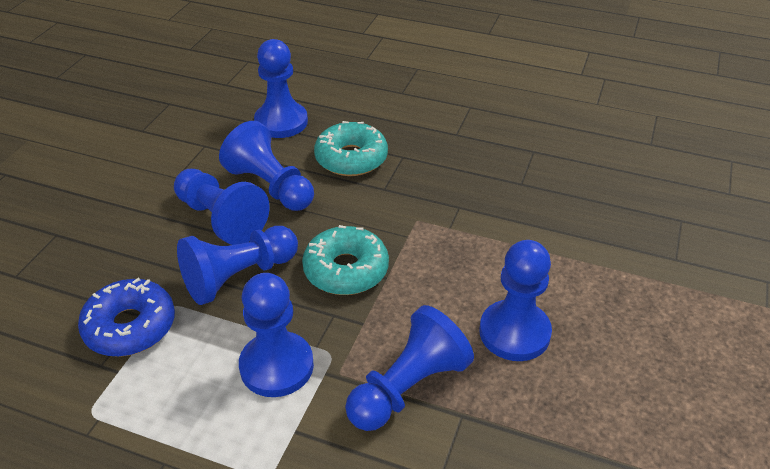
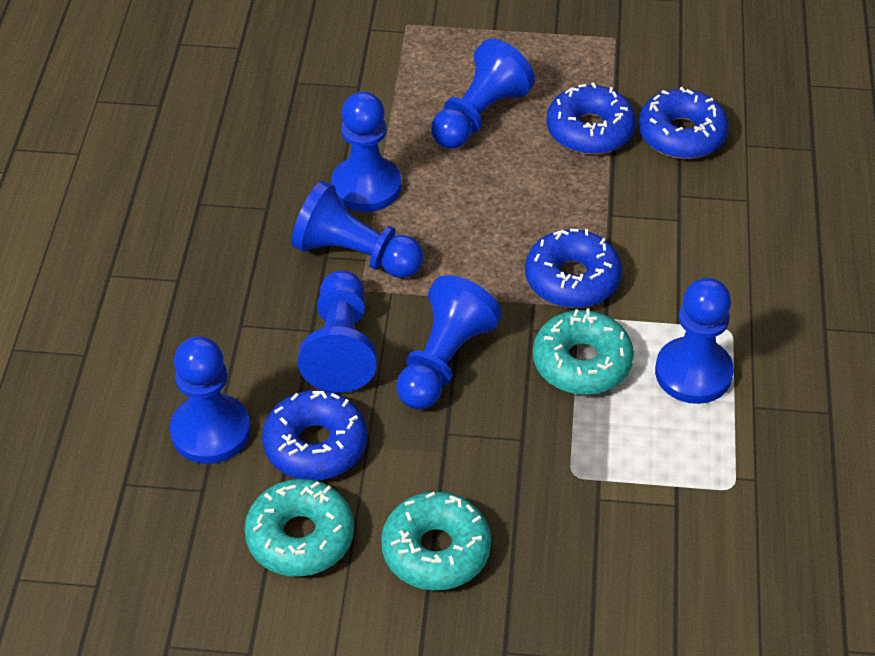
blue donut: [78,278,175,357] = 1 -> [262,390,367,480] [525,229,622,308] [546,82,636,155] [638,87,728,159] = 4
turquoise donut: [302,225,389,295] [314,121,388,176] = 2 -> [244,479,354,577] [381,492,491,591] [533,308,634,395] = 3

